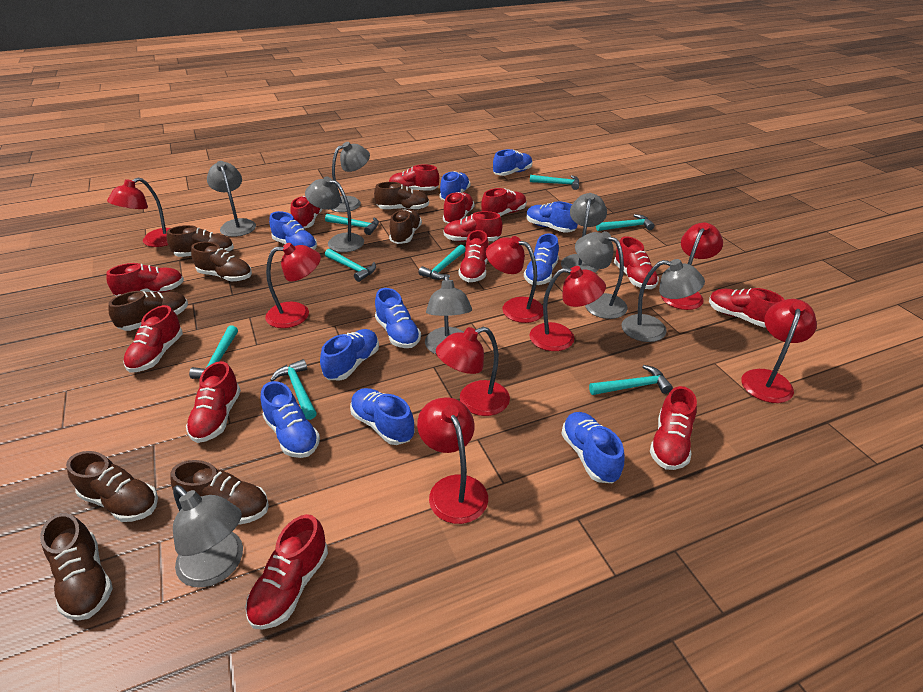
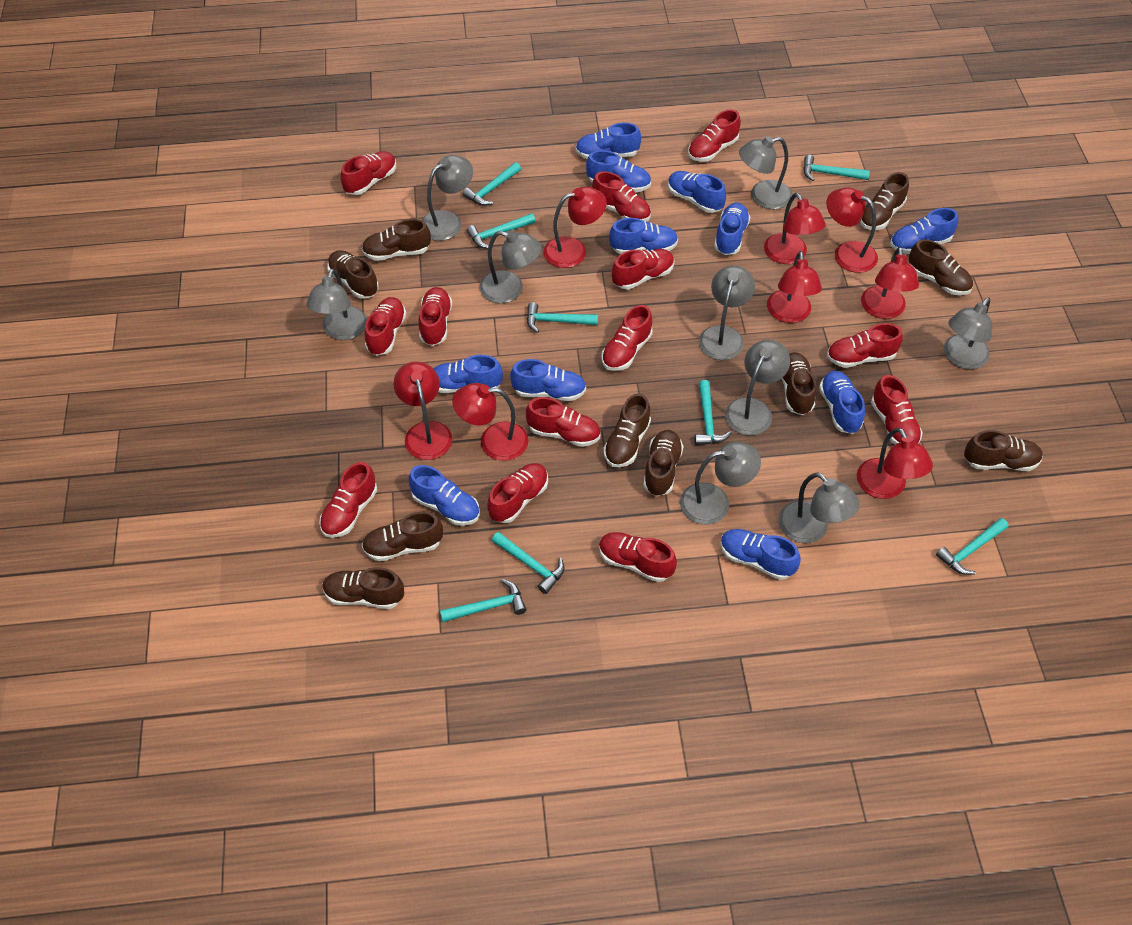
blue shoe: [261,381,320,458] [269,211,317,250] [320,329,379,380] [350,388,415,445] [375,288,421,348] [439,171,470,201] [493,149,533,176] [524,234,559,285] [526,201,578,233] [561,412,625,483] = 10 -> [409,465,480,526] [433,355,503,393] [510,359,586,401] [575,122,641,159] [586,150,651,192] [609,218,678,254] [668,171,726,213] [714,203,750,255] [720,529,801,580] [819,371,865,434] [890,208,958,254] = 11
brown shoe: [40,513,113,621] [66,451,158,522] [108,291,188,331] [167,225,234,257] [170,460,269,525] [191,242,252,281] [374,182,429,210] [389,209,422,244] = 8 -> [323,567,404,609] [327,250,379,299] [362,219,431,261] [362,512,443,562] [603,393,651,468] [643,430,683,496] [782,352,816,415] [860,172,909,230] [909,239,973,295] [964,430,1043,471] = 10
grey lamp: [173,485,243,588] [207,161,256,237] [305,176,364,252] [331,142,370,212] [425,274,472,355] [561,193,607,273] [575,231,628,319] [622,259,705,342] = 8 -> [306,269,367,340] [422,155,473,241] [479,230,541,303] [680,442,761,525] [699,266,755,360] [725,340,790,435] [739,136,792,209] [778,472,860,543] [944,297,992,369] = 9

